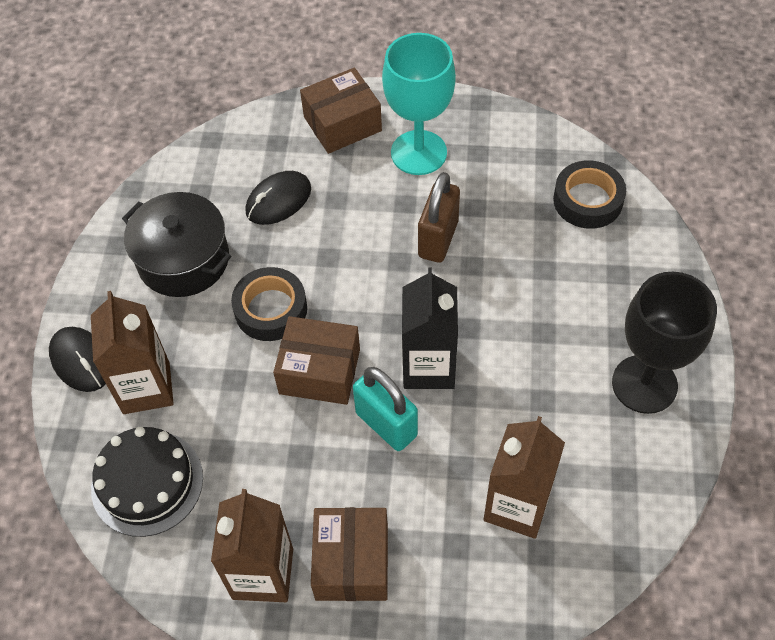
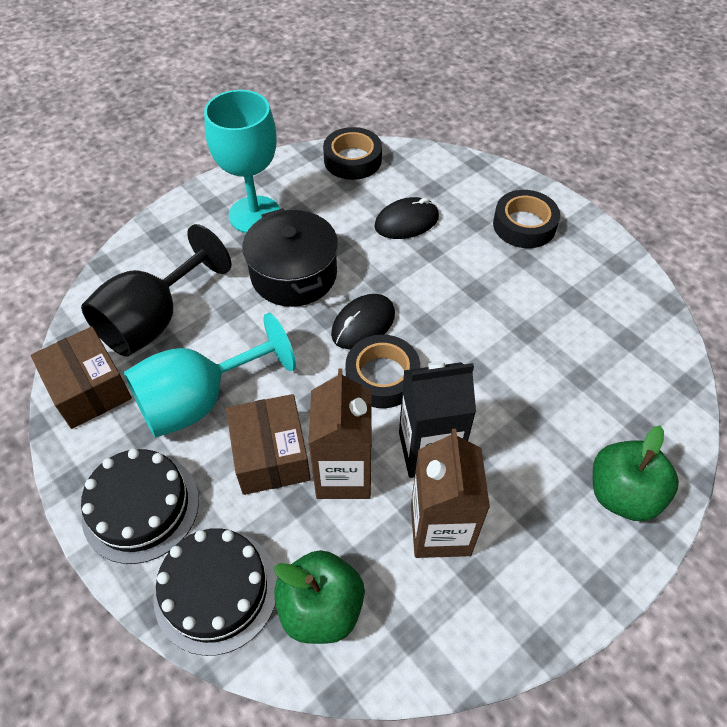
black cake: [91,427,203,537] = 1 -> [81,449,199,564] [153,528,277,656] = 2
black tape: [231,267,307,341] [553,160,626,229] = 2 -> [323,127,382,180] [345,334,420,408] [493,190,560,248] = 3
brown box: [273,316,360,405] [300,68,382,154] [311,507,388,601] = 3 -> [30,326,132,429] [226,394,311,495] = 2
brown carton: [91,291,174,414] [211,489,293,602] [484,416,565,539] = 3 -> [309,369,372,499] [411,429,490,558] = 2
brown padlock: [418,172,460,263] = 1 -> none = 0
green apple: none = 0 -> [274,550,365,644] [593,426,679,521] = 2
turquoise goblet: [382,33,456,175] = 1 -> [124,313,296,438] [204,90,280,233] = 2
turquoise padlock: [353,367,418,451] = 1 -> none = 0

